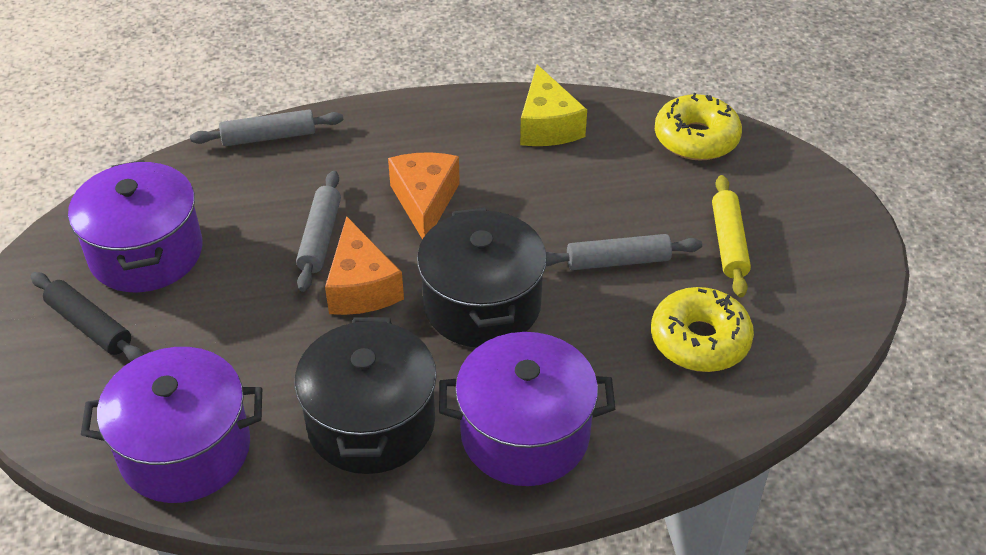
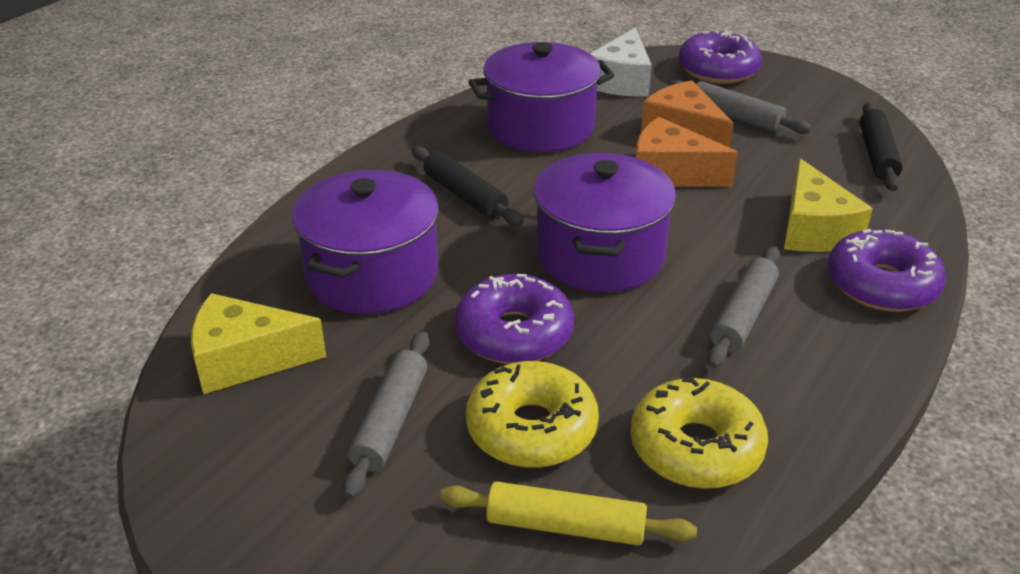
black pot: [295,317,437,474] [417,208,547,347] = 2 -> none = 0
black rolling pin: [31,272,144,361] = 1 -> [412,146,524,226] [860,102,903,191] = 2
purple donut: none = 0 -> [455,274,574,364] [679,30,762,84] [828,229,946,312] = 3
white cheese: none = 0 -> [590,28,652,97] = 1
yellow cheese: [520,65,587,146] = 1 -> [191,293,326,394] [784,158,873,252] = 2

